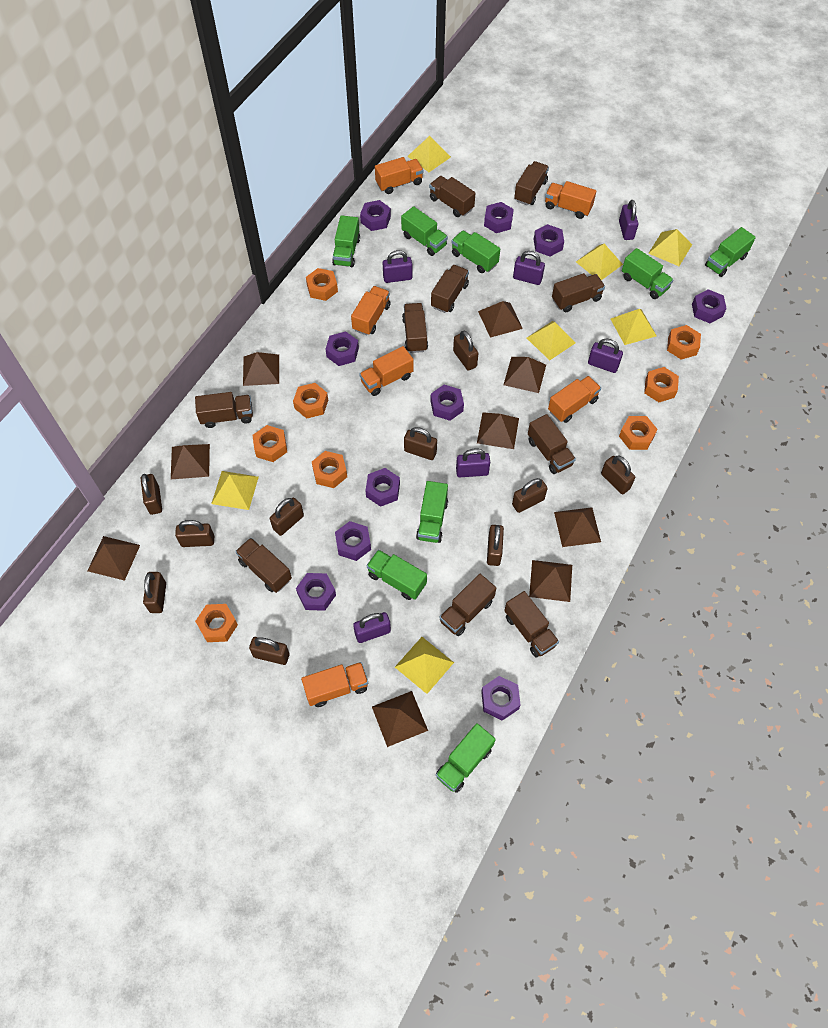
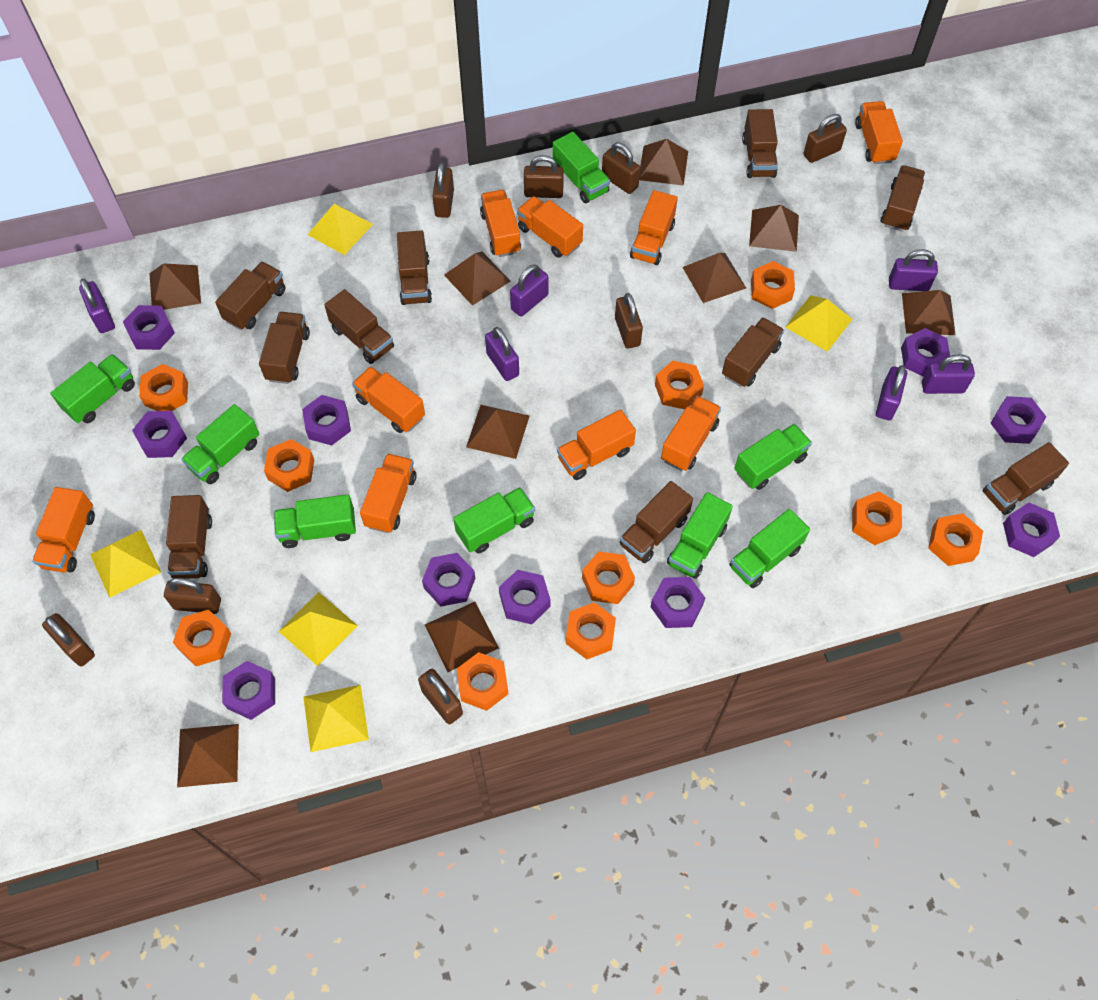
brown padlock: [141,474,162,515] [143,572,166,613] [175,520,214,547] [249,637,290,665] [270,498,304,536] [404,427,437,460] [453,330,478,371] [487,525,504,566] [512,478,548,513] [601,456,635,494] = 10 -> [42,613,95,666] [164,578,221,614] [418,669,463,724] [432,162,454,218] [524,155,564,198] [602,143,640,194] [615,293,643,349] [804,114,847,163] = 8
orange nut: [195,604,238,642] [252,425,287,462] [293,383,328,419] [306,268,338,301] [312,451,347,488] [619,416,658,450] [644,367,679,402] [667,325,701,360] = 8 -> [139,364,188,411] [173,610,231,666] [264,439,314,492] [457,652,508,711] [566,602,616,659] [582,551,635,604] [655,360,704,409] [751,261,795,309] [852,491,902,545] [928,513,983,566] = 10
orange truck: [301,662,368,707] [351,286,391,335] [359,346,414,396] [375,157,423,194] [545,181,596,219] [548,376,601,423] = 6 -> [32,487,95,573] [352,366,425,433] [360,453,416,533] [480,190,521,257] [517,196,583,258] [557,409,636,480] [630,190,678,265] [661,396,721,471] [855,101,903,164] = 9
yellow pyramid: [211,471,259,510] [395,637,454,694] [407,136,451,172] [527,321,576,360] [576,244,623,280] [611,309,657,345] [648,229,692,266] = 7 -> [90,530,161,598] [279,592,358,666] [303,685,369,752] [307,204,373,255] [786,295,852,352] = 5

